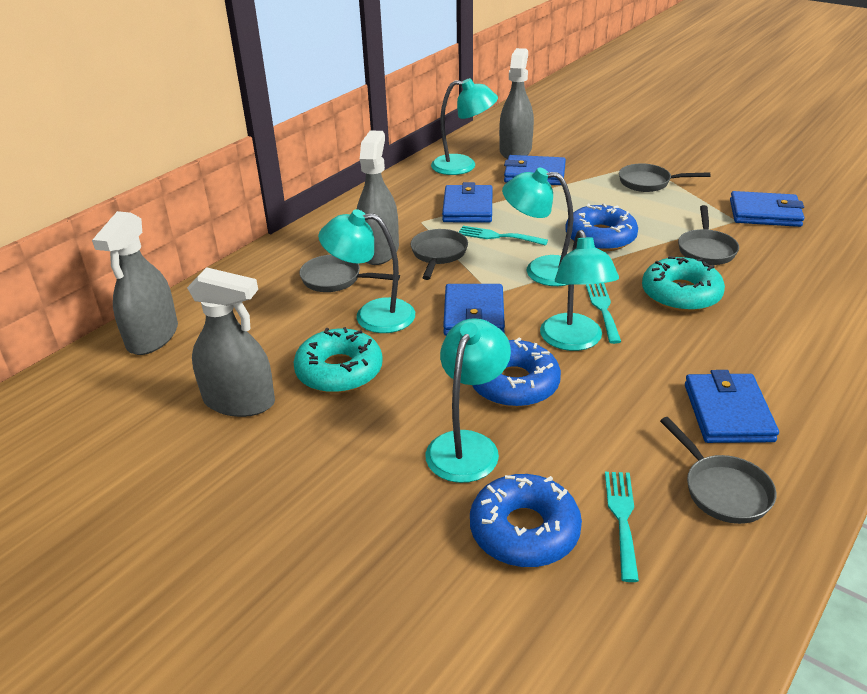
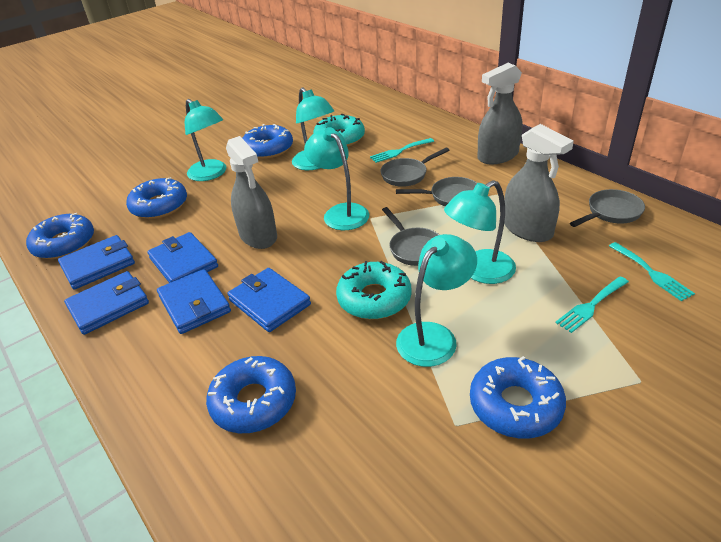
blue donut: [470,474,582,567] [472,337,561,407] [565,203,638,251] = 3 -> [26,213,94,259] [126,177,187,219] [206,356,296,433] [242,124,293,159] [470,356,566,439] = 5
grey pan: [299,255,400,292] [410,229,468,280] [619,164,710,192] [660,417,776,524] [678,205,739,265] = 5 -> [380,147,449,187] [382,207,439,266] [396,177,477,206] [570,189,645,227] = 4
grey spray bottle: [92,211,178,355] [187,267,275,417] [357,130,399,265] [499,48,534,159] = 4 -> [226,136,277,249] [477,63,522,164] [504,124,574,242] = 3

